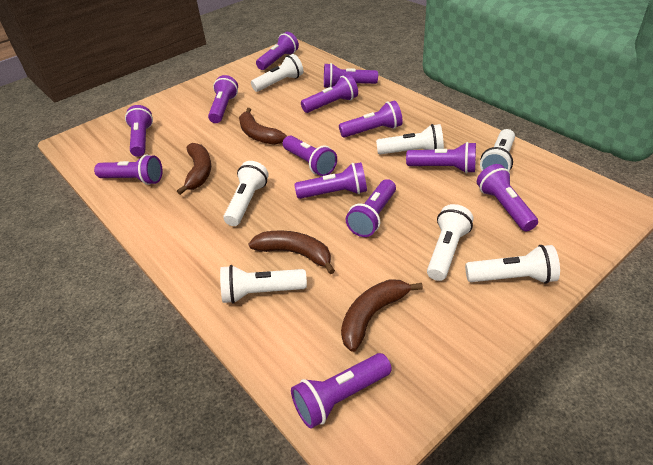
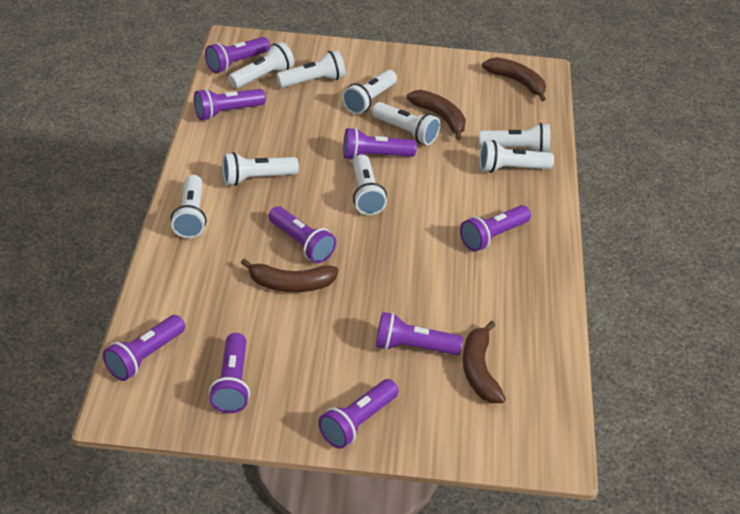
purple flashlight: [94,155,162,185] [125,105,153,157] [208,75,238,123] [256,32,299,70] [283,136,337,176] [291,353,392,429] [294,162,367,199] [301,74,358,113] [324,63,378,88] [339,101,403,138] [346,179,396,237] [406,142,476,173] [477,164,538,231] = 13 -> [103,315,185,381] [194,89,266,120] [205,37,270,73] [209,333,250,413] [268,206,336,263] [318,379,399,449] [343,127,417,160] [376,312,463,355] [460,205,531,251] = 9
white flashlight: [220,265,307,304] [223,161,269,226] [251,54,303,92] [376,124,444,155] [427,204,473,281] [465,245,560,284] [480,129,515,171] = 7 -> [171,175,207,238] [222,152,299,186] [228,41,294,88] [276,50,345,88] [342,70,397,115] [353,154,387,215] [372,102,440,145] [479,123,550,152] [479,140,554,173] = 9

